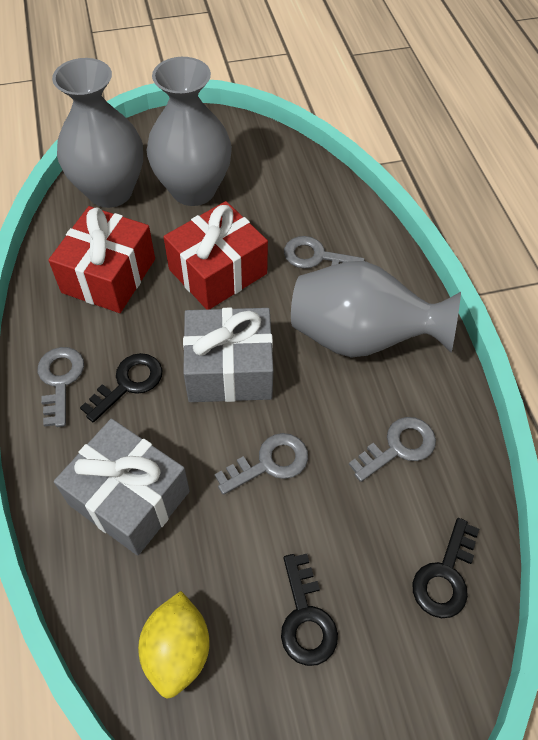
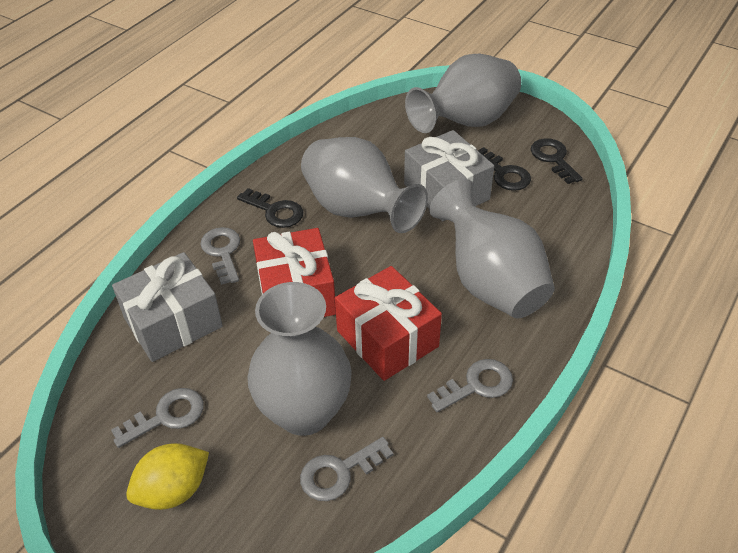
grey vase: [52,58,143,208] [147,57,232,206] [291,261,461,358] = 3 -> [247,282,352,436] [301,137,428,233] [405,54,521,133] [429,179,555,318] = 4

